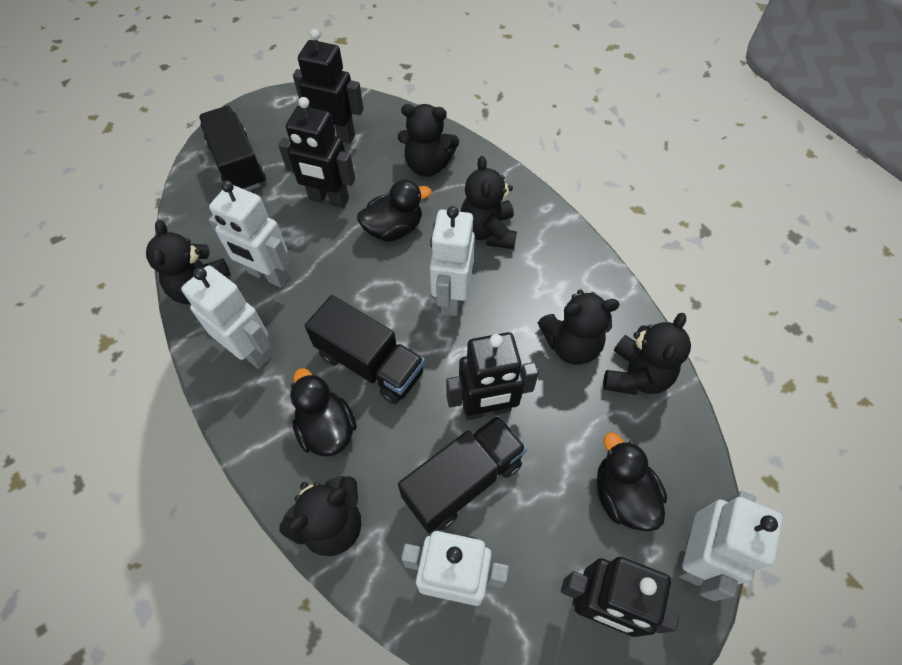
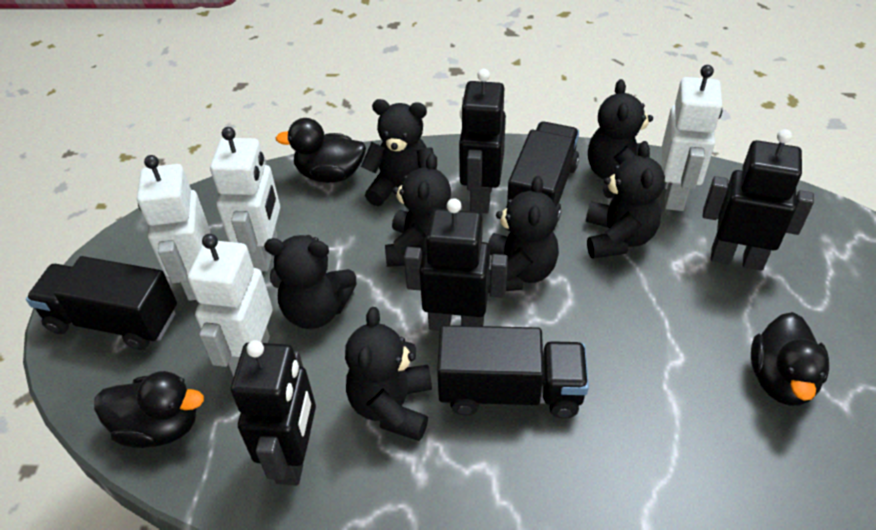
black teddy bear: [146,220,231,304] [279,476,361,556] [398,104,459,177] [461,156,517,249] [538,290,620,365] [603,313,691,395] = 6 -> [264,235,357,329] [345,307,432,441] [361,99,437,206] [385,153,451,267] [488,176,559,293] [586,141,665,259] [588,79,653,179] = 7
white robot: [181,265,271,369] [209,180,290,288] [401,531,509,606] [430,206,475,316] [679,491,783,601] = 5 -> [137,155,210,301] [188,234,272,377] [210,127,280,272] [662,65,722,211] = 4

